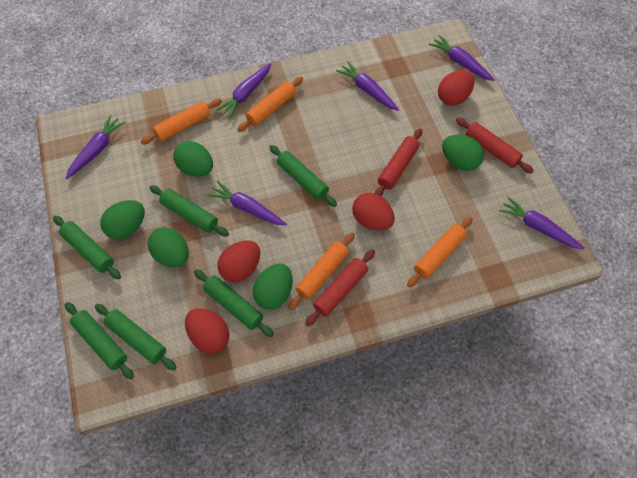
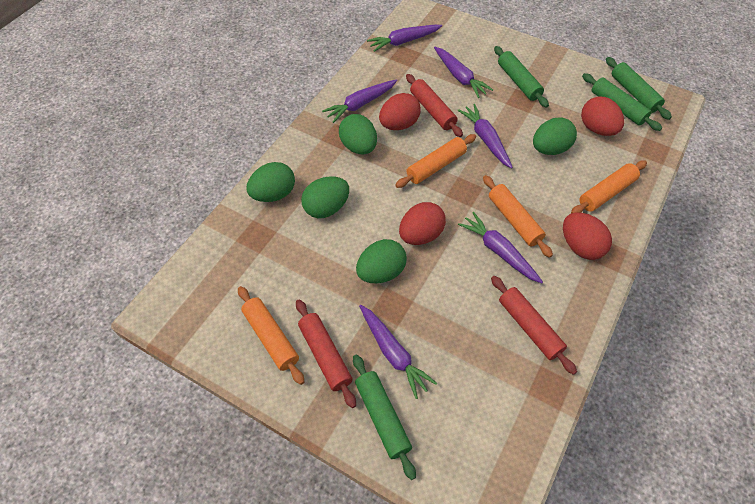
green rolling pin: [53,216,121,279] [65,302,134,379] [95,304,177,370] [149,185,229,236] [194,269,274,337] [269,145,337,207] = 6 -> [353,355,416,480] [494,46,549,108] [582,73,662,131] [606,57,672,120] = 4

